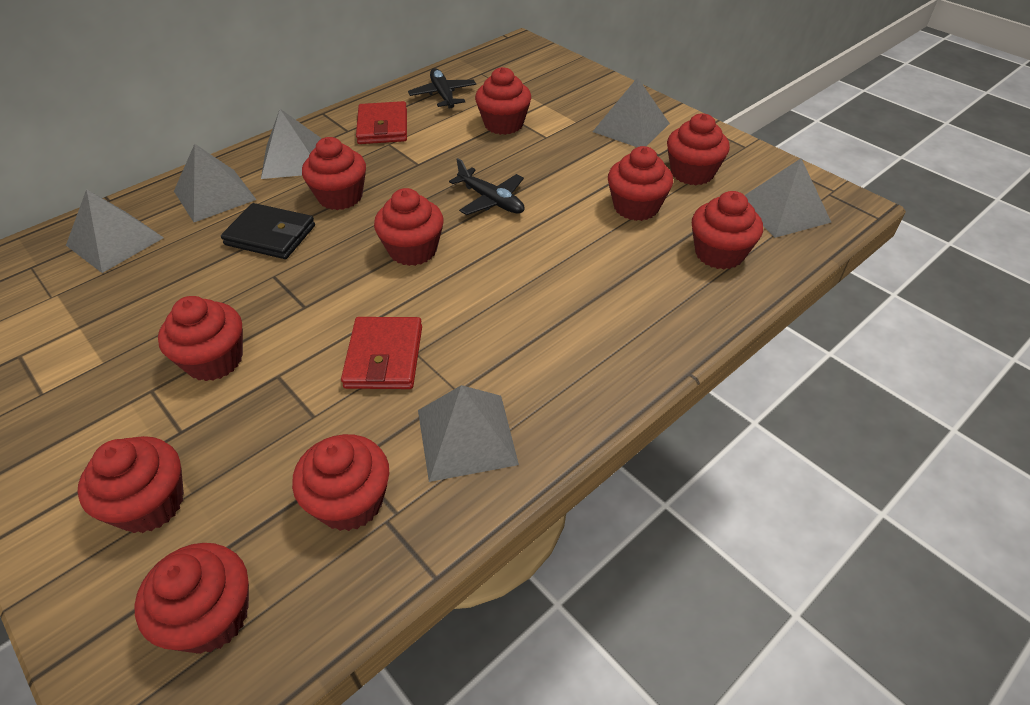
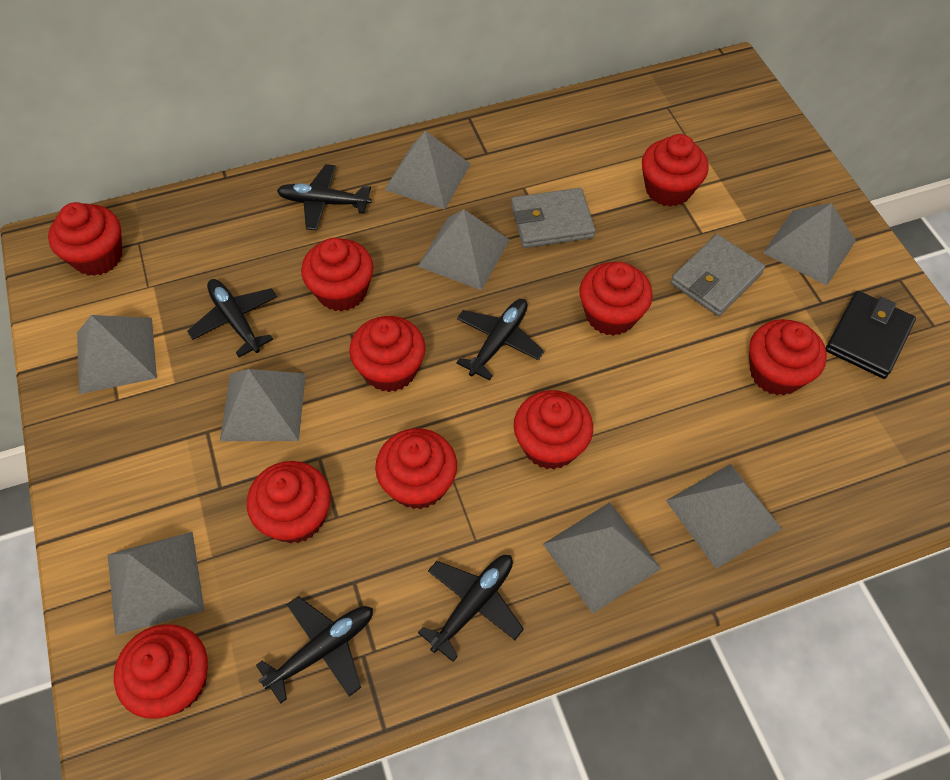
black plane: [408,68,476,108] [449,158,525,215] = 2 -> [187,279,277,357] [256,596,373,704] [277,164,372,230] [418,555,524,662] [456,299,544,381] = 5
grey pyramid: [66,189,164,273] [174,144,257,222] [261,109,322,179] [418,385,519,482] [592,77,670,147] [745,158,832,238] = 6 -> [77,315,157,394] [107,532,205,636] [220,369,306,441] [384,131,471,209] [418,209,510,290] [543,502,661,614] [666,464,782,569] [763,203,856,286] = 8
grey wallet: none = 0 -> [511,188,596,248] [671,234,765,316] = 2
red wallet: [341,317,422,389] [356,101,407,144] = 2 -> none = 0

